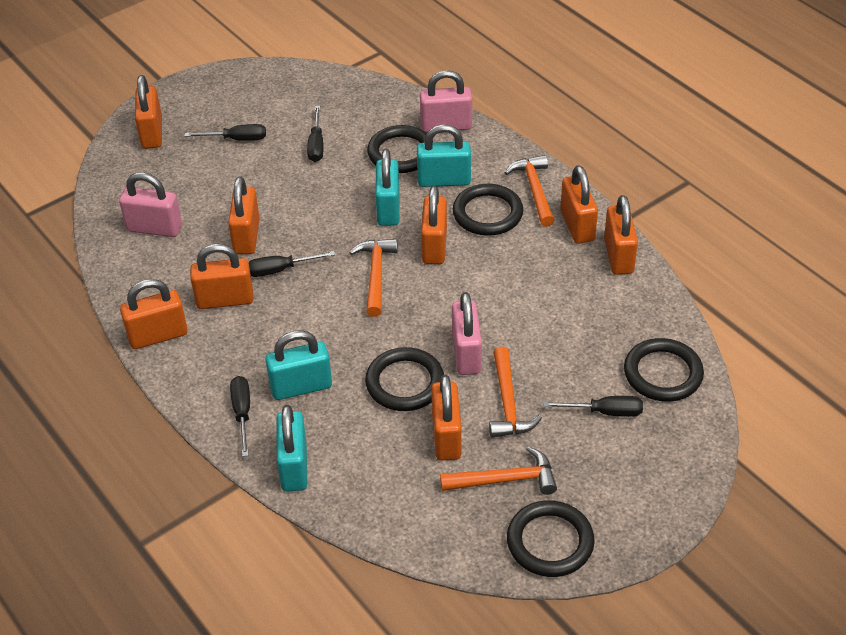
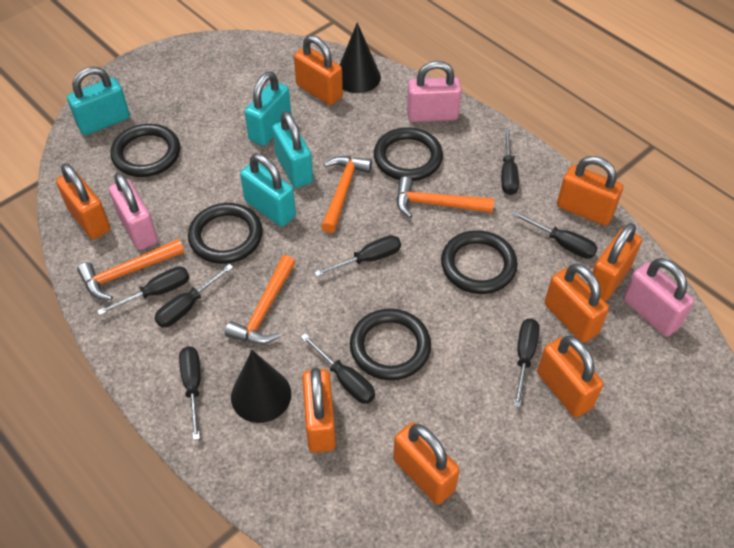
black cone: none = 0 -> [231,350,291,423] [339,22,381,93] = 2
black screwdriver: [185,124,266,141] [230,376,250,457] [249,251,335,277] [307,106,324,162] [543,396,643,417] = 5 -> [97,266,190,315] [154,264,233,327] [179,346,200,440] [301,334,375,404] [314,235,401,276] [501,129,519,195] [512,211,598,259] [514,318,540,407] = 8

